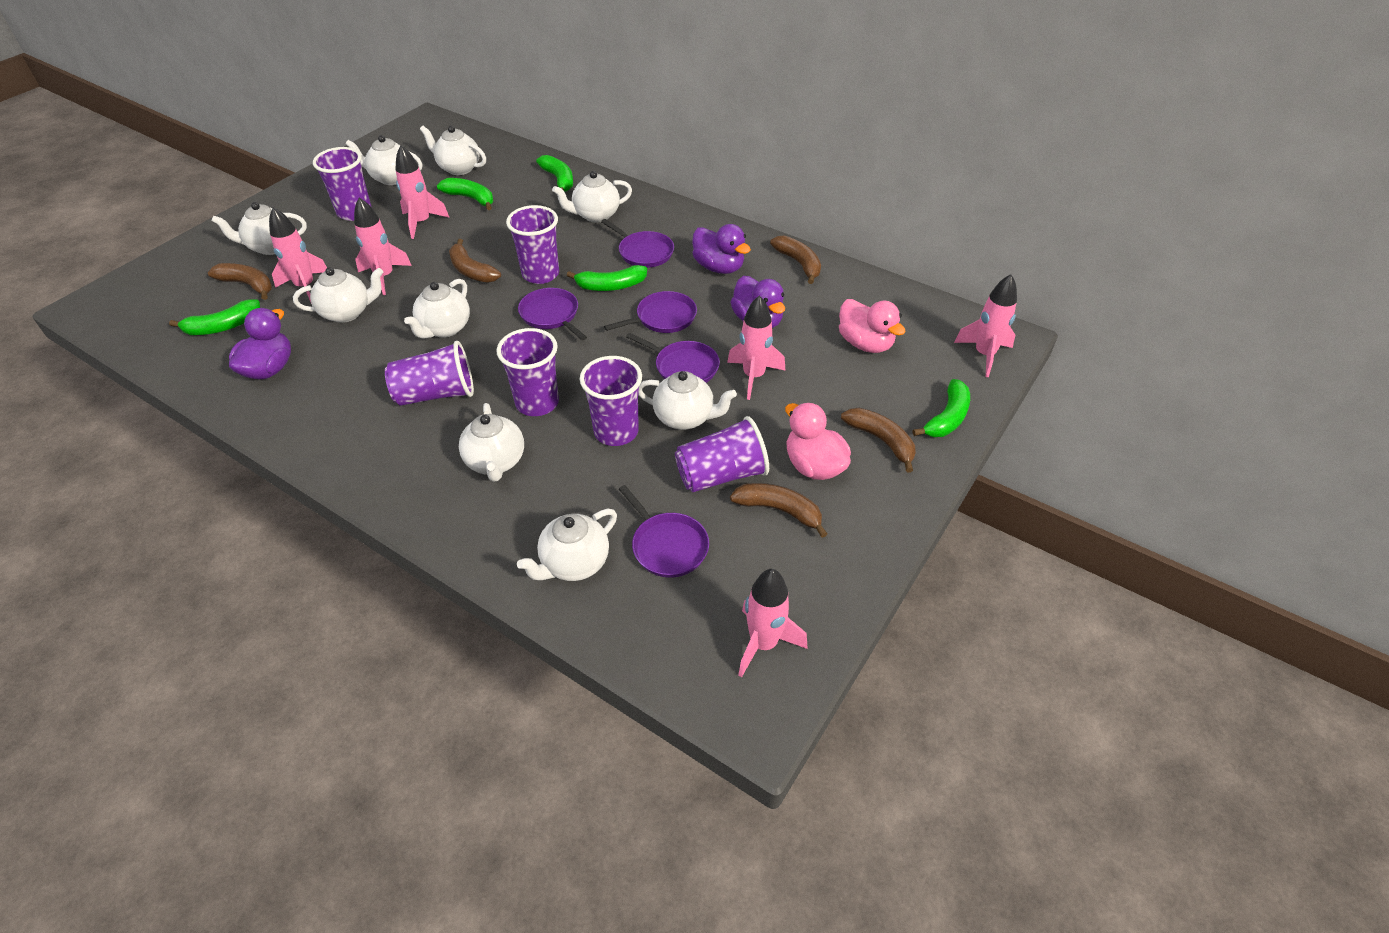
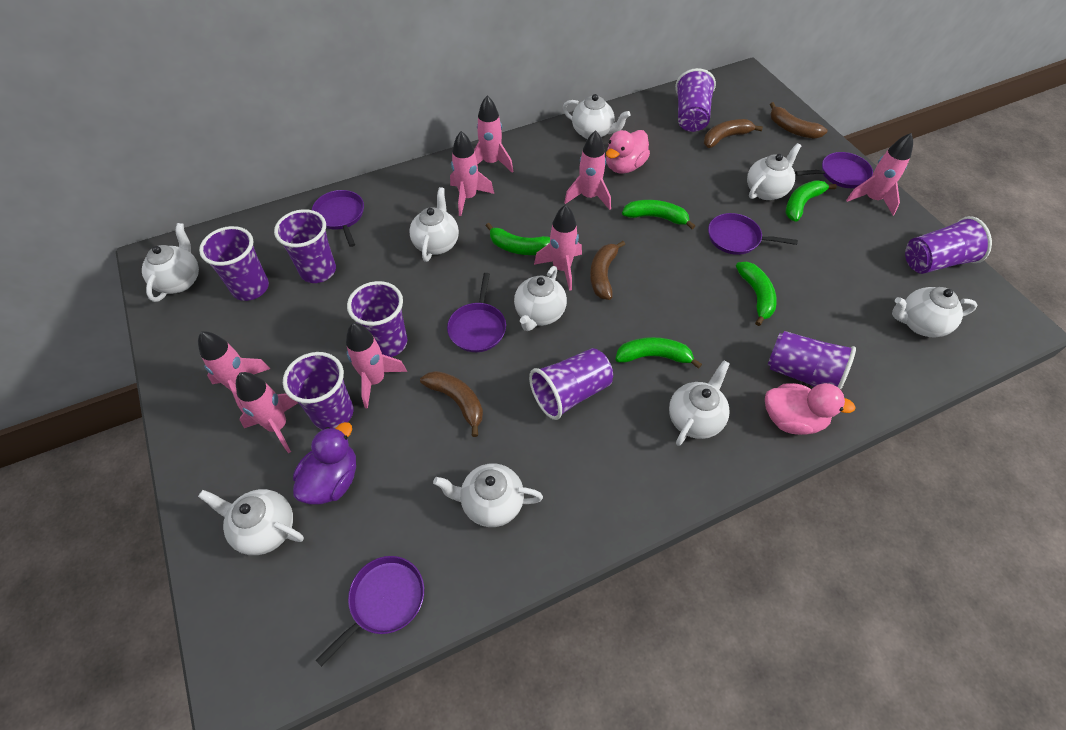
brown banana: [208,263,272,300] [449,239,501,283] [730,483,827,538] [770,235,821,284] [841,408,915,473] = 5 -> [420,371,483,437] [590,241,625,300] [704,119,763,148] [770,102,828,139] = 4
pink rocket: [269,207,327,302] [354,197,412,295] [396,145,450,239] [727,295,786,400] [738,569,807,677] [954,274,1017,377] = 6 -> [198,331,271,413] [236,372,298,453] [346,323,407,408] [450,131,494,216] [474,96,513,172] [534,205,582,291] [564,130,611,210] [846,133,913,215] = 8
purple cup: [313,147,372,221] [385,341,474,406] [496,328,559,416] [506,205,559,284] [580,356,642,446] [675,416,769,492] = 6 -> [199,226,269,301] [274,209,336,283] [283,352,353,430] [347,281,407,357] [529,348,613,420] [675,68,716,132] [768,331,856,389] [905,216,992,274] = 8
purple duck: [229,308,291,379] [692,224,751,274] [730,276,785,328] = 3 -> [293,422,356,505] = 1

